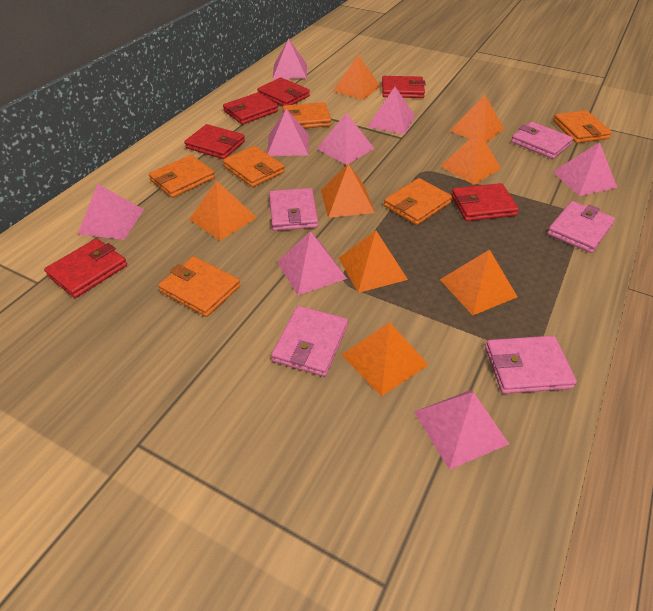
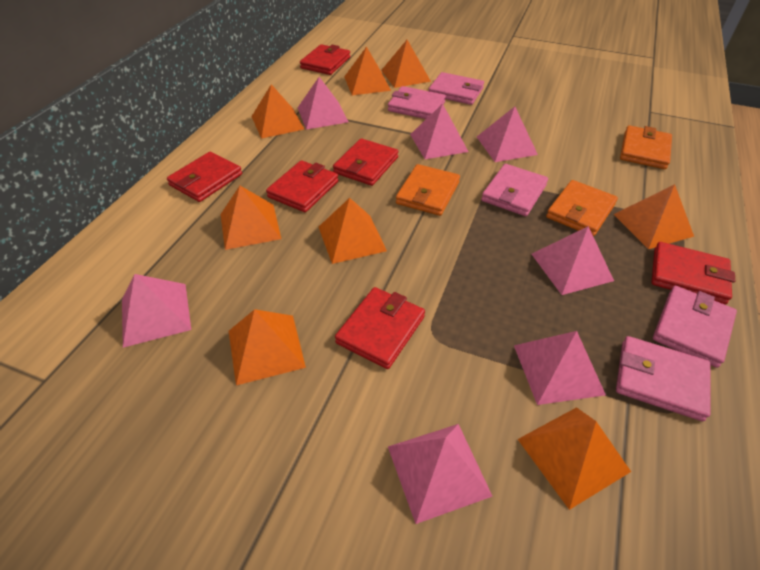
orange wallet: [149,155,215,198] [158,256,240,317] [223,146,285,187] [282,102,331,128] [384,178,452,225] [553,110,612,143] = 6 -> [396,164,460,216] [546,180,618,236] [620,125,672,169] = 3
pink pyramid: [78,184,144,240] [267,109,309,156] [273,38,307,79] [277,231,347,295] [317,112,374,165] [368,87,415,134] [414,390,509,470] [553,142,617,196] = 8 -> [122,274,191,348] [298,77,348,130] [388,424,493,524] [410,104,468,159] [477,106,538,162] [514,331,606,405] [532,226,614,295] = 7

